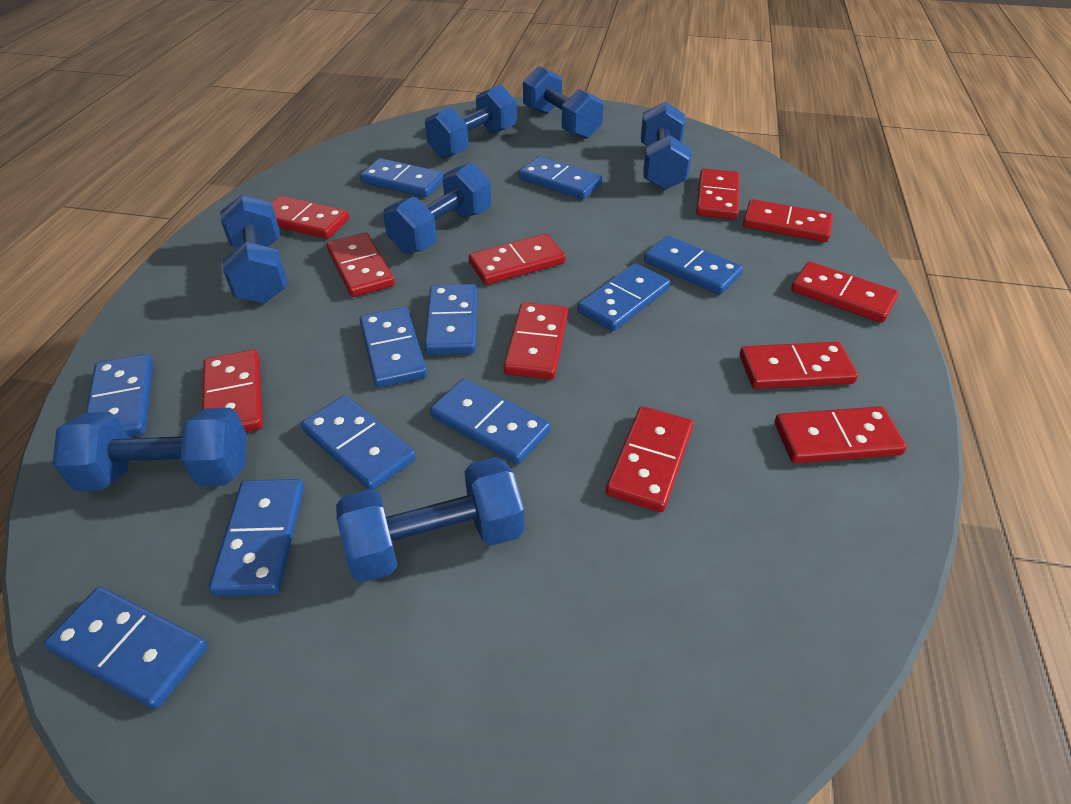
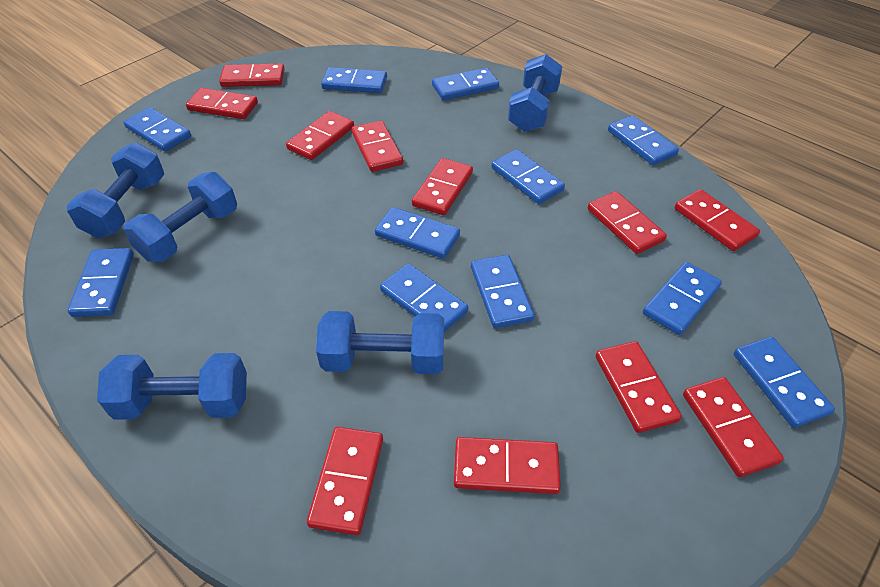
blue dumbbell: [52,408,247,491] [220,194,288,303] [336,457,524,583] [383,162,492,254] [425,84,517,159] [523,66,604,139] [641,102,692,190] = 7 -> [66,143,164,238] [97,353,247,420] [123,172,237,262] [316,311,444,374] [508,54,563,132] = 5

